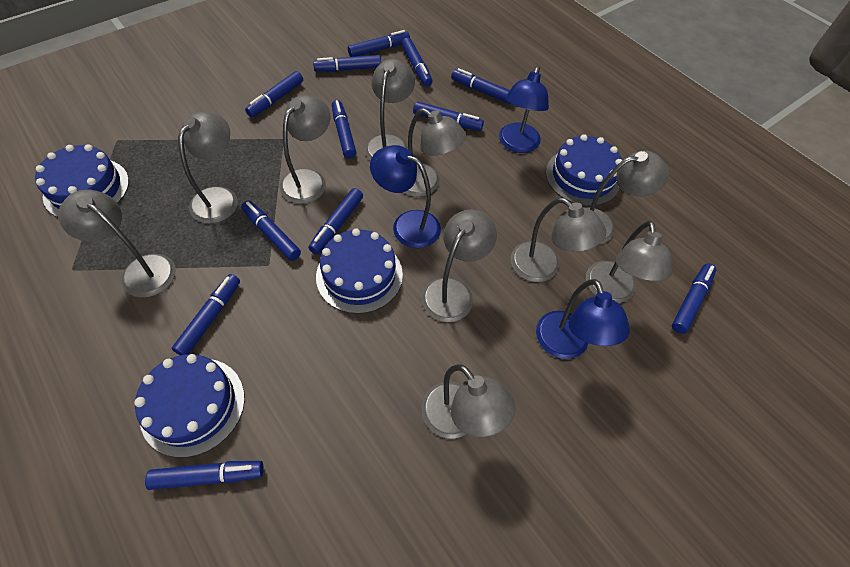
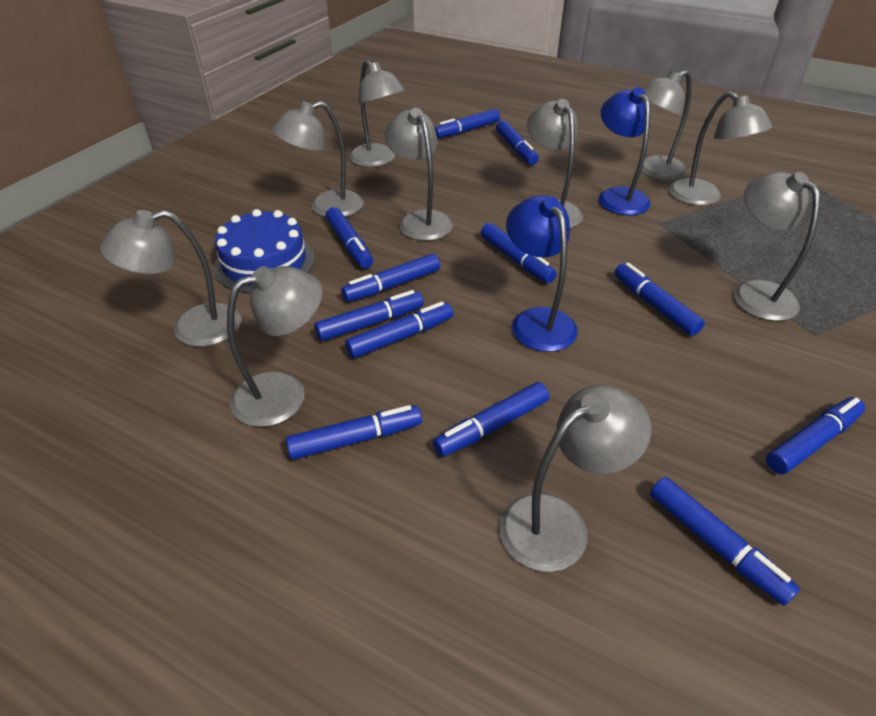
blue cake: [35,145,129,217] [134,354,245,457] [316,228,403,314] [546,134,622,206] = 4 -> [214,209,315,294] = 1
blue lamp: [370,145,441,248] [499,66,549,153] [536,279,630,359] = 3 -> [506,195,578,352] [598,87,651,215] = 2

